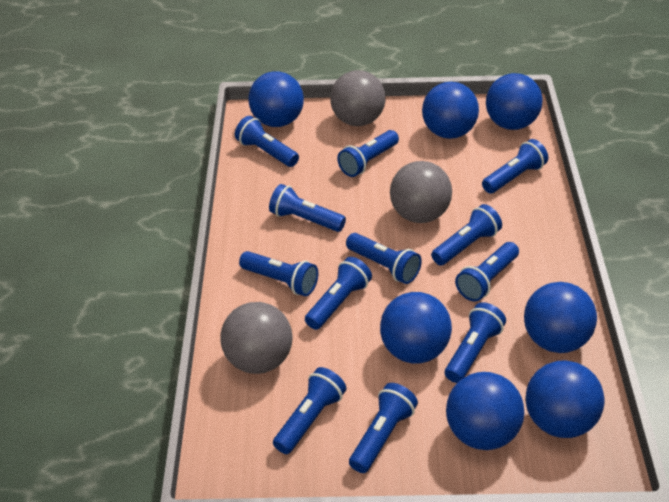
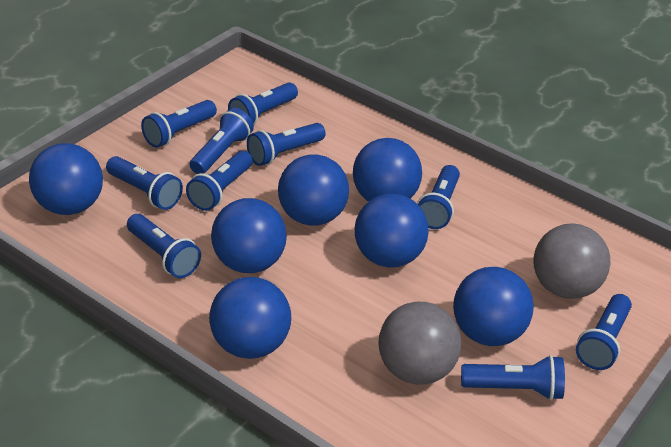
blue flashlight: [235,116,299,167] [239,251,318,296] [269,184,346,232] [273,367,346,454] [305,257,372,330] [337,130,399,177] [346,233,422,284] [349,383,418,473] [431,204,502,266] [445,302,506,383] [455,242,519,301] [482,139,548,194] = 12 -> [106,156,183,210] [127,214,201,278] [141,100,217,148] [186,151,253,211] [190,108,254,174] [228,82,298,125] [247,123,326,166] [417,165,460,229] [461,355,565,400] [576,294,632,370] = 10
grey ball: [220,302,292,374] [330,70,386,126] [390,161,452,223] = 3 -> [378,302,461,384] [533,223,610,299] = 2

